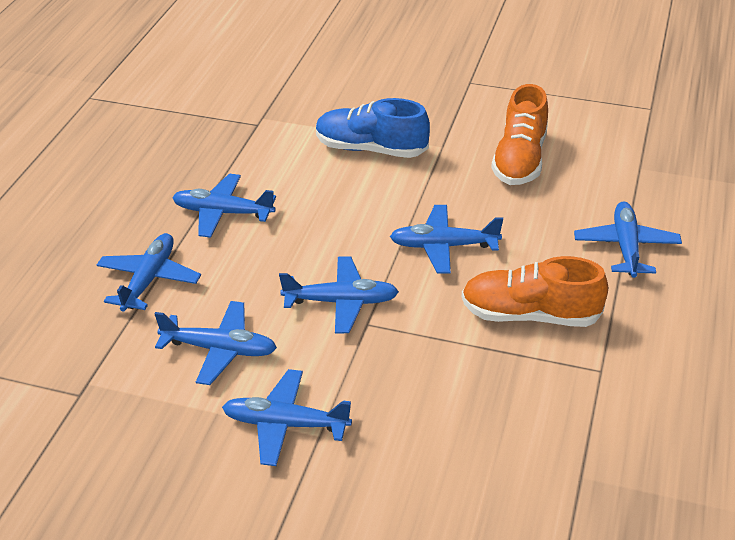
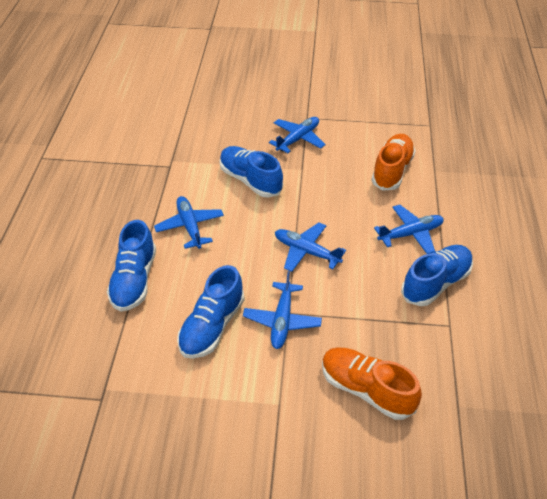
blue plane: [97,233,201,311] [155,301,277,385] [172,174,276,238] [222,369,352,466] [279,256,399,333] [390,205,503,274] [574,202,682,278] = 7 -> [154,196,224,249] [243,271,322,349] [269,117,326,153] [275,222,346,272] [374,205,444,254] = 5
blue shoe: [316,98,430,158] = 1 -> [107,220,156,312] [177,265,245,359] [220,146,283,198] [401,245,473,306] = 4

